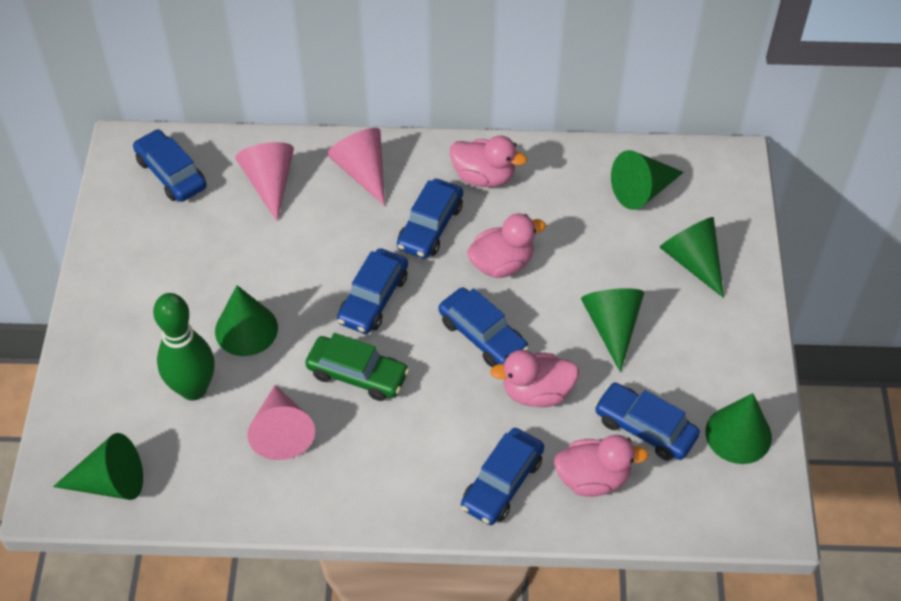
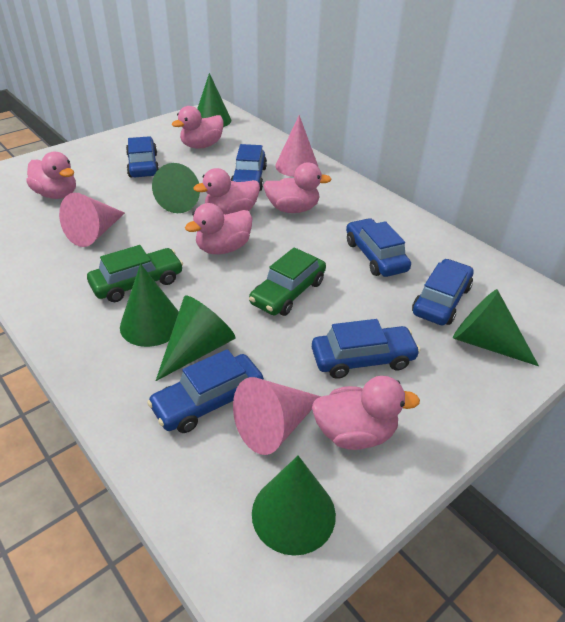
green bowling pin: [153,293,214,401] = 1 -> none = 0
green car: [305,333,410,401] = 1 -> [87,245,183,302] [249,247,326,316] = 2
pink duck: [450,136,527,187] [467,214,546,278] [490,350,579,407] [554,435,649,497] = 4 -> [26,152,76,199] [172,106,224,149] [185,203,252,254] [193,168,260,214] [263,162,331,213] [312,376,420,450] = 6

